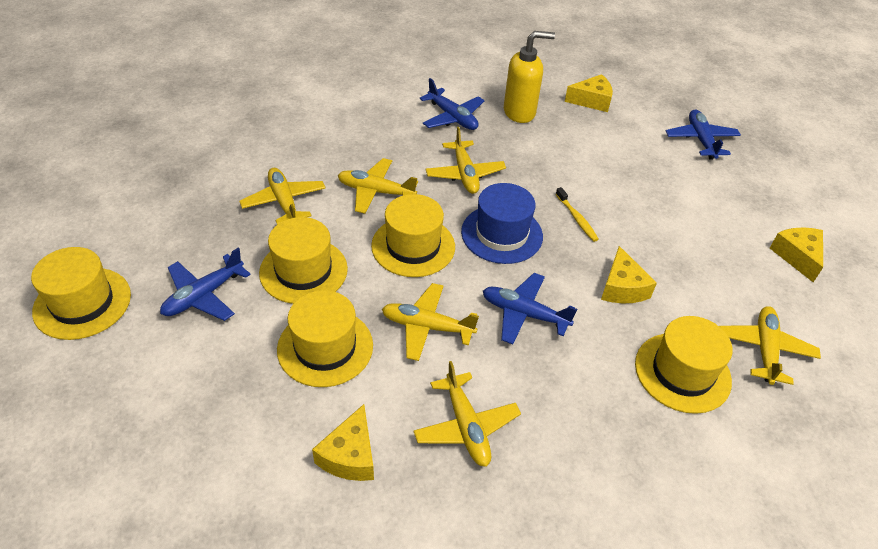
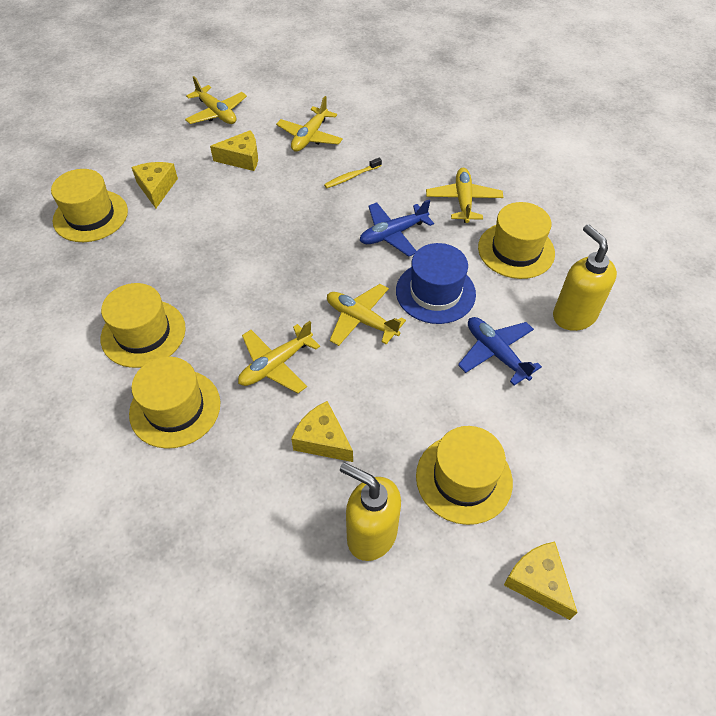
blue plane: [160,248,251,321] [420,78,484,130] [483,273,577,344] [666,110,741,159] = 4 -> [360,199,434,257] [458,317,542,385] = 2
yellow plane: [239,168,326,225] [338,158,418,214] [382,283,479,361] [413,361,521,467] [425,127,506,194] [719,306,821,385] = 6 -> [185,76,247,124] [238,321,320,393] [276,96,343,152] [327,284,406,346] [426,168,503,223] = 5
yellow soap dispenser: [504,31,555,123] = 1 -> [340,462,401,561] [553,224,617,331] = 2

